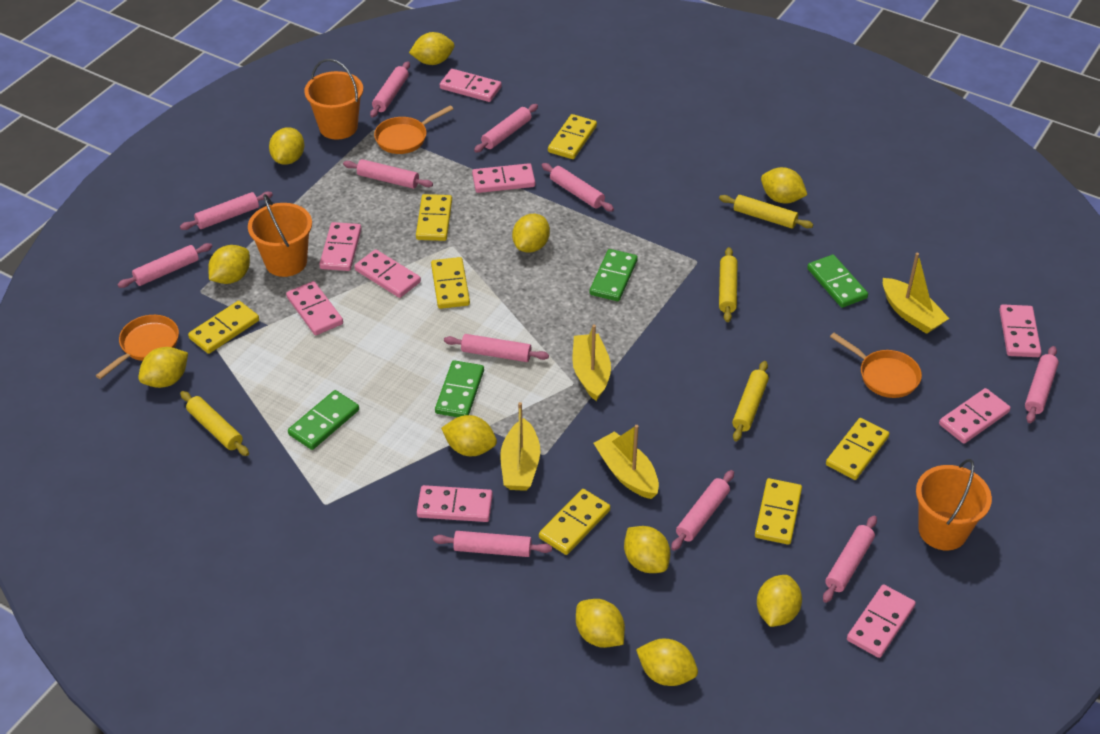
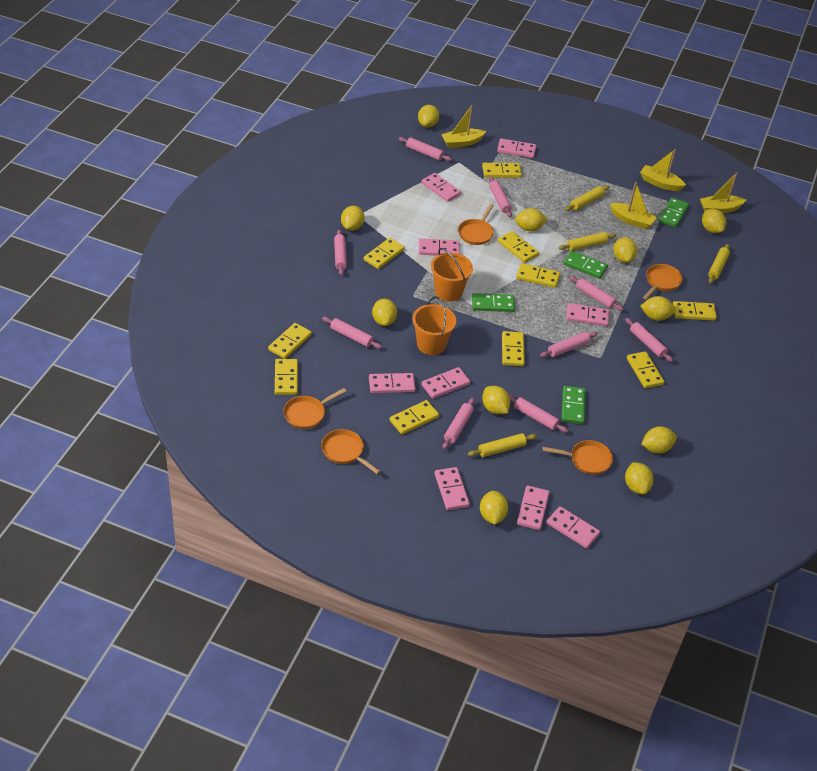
orange bucket: [248,194,312,277] [304,59,363,140] [916,459,992,550] = 3 -> [412,297,456,355] [431,248,473,302] = 2
orange pan: [96,315,179,379] [374,105,453,154] [830,333,922,398] = 3 -> [283,388,346,429] [321,429,380,474] [458,204,494,245] [542,440,613,475] [643,264,683,300] = 5
pink rolling pin: [118,243,212,288] [180,192,273,230] [343,159,433,189] [370,61,410,118] [433,531,552,557] [444,334,549,362] [474,104,538,153] [542,163,614,212] [671,470,734,551] [823,516,877,603] [1025,346,1059,423] = 11 -> [322,317,382,349] [334,229,347,275] [399,137,452,161] [443,398,475,449] [489,176,512,217] [509,395,568,433] [540,332,598,357] [569,276,624,311] [625,318,673,362] = 9
yellow domino: [188,301,259,354] [416,194,452,241] [431,257,470,309] [539,489,610,555] [548,114,597,159] [755,478,802,545] [826,418,889,480] = 7 -> [268,323,312,359] [275,359,298,395] [364,238,405,269] [390,400,439,435] [482,163,522,178] [498,231,539,263] [502,331,525,366] [516,263,560,288] [627,351,664,388] [673,301,717,321] = 10

